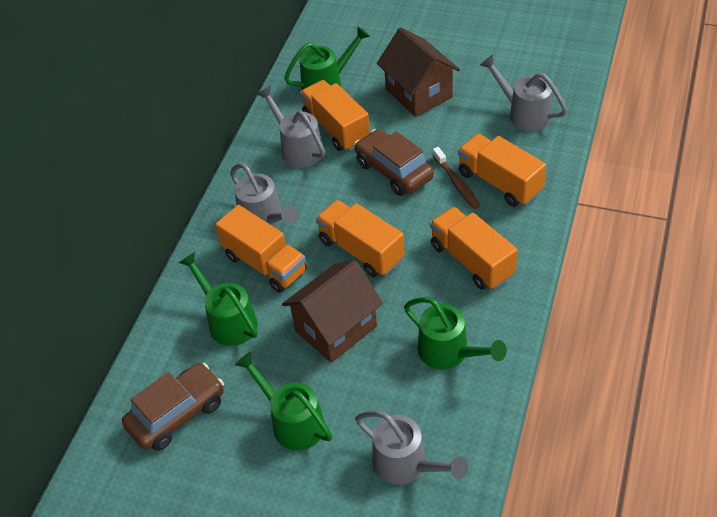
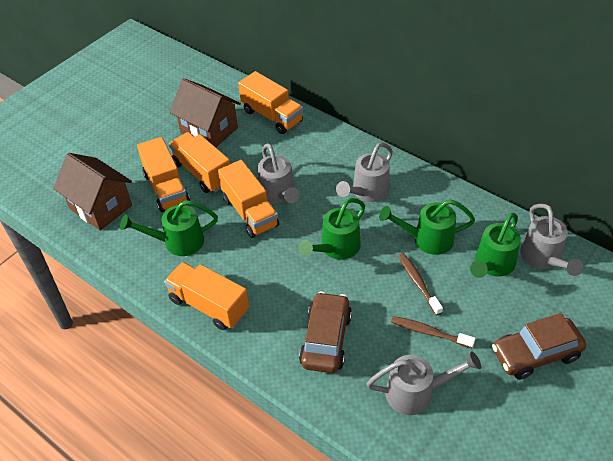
brown toothbrush: [433,147,480,209] = 1 -> [391,316,475,348] [398,253,443,315] = 2

